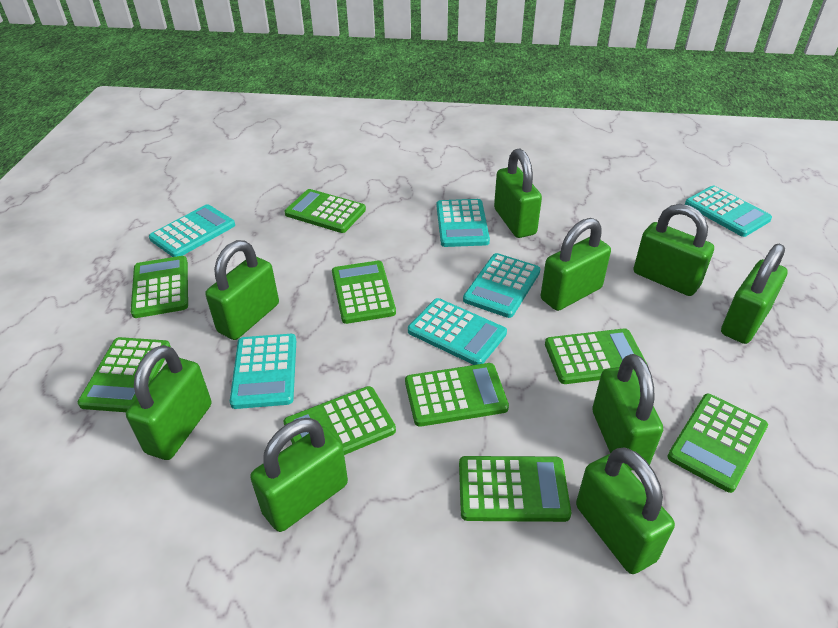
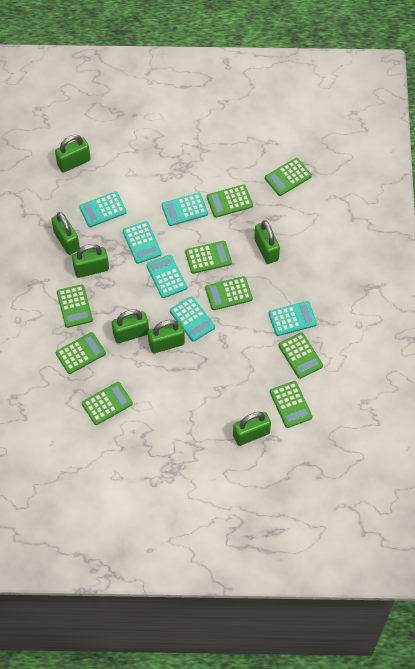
green padlock: [126,345,212,460] [205,240,279,340] [250,418,348,532] [494,148,542,238] [541,218,611,311] [576,447,675,574] [592,354,663,470] [633,204,714,296] [721,244,788,344] = 9 -> [51,212,80,255] [55,135,91,172] [72,244,109,278] [112,309,149,343] [148,320,185,353] [233,412,271,446] [254,220,280,264] = 7

